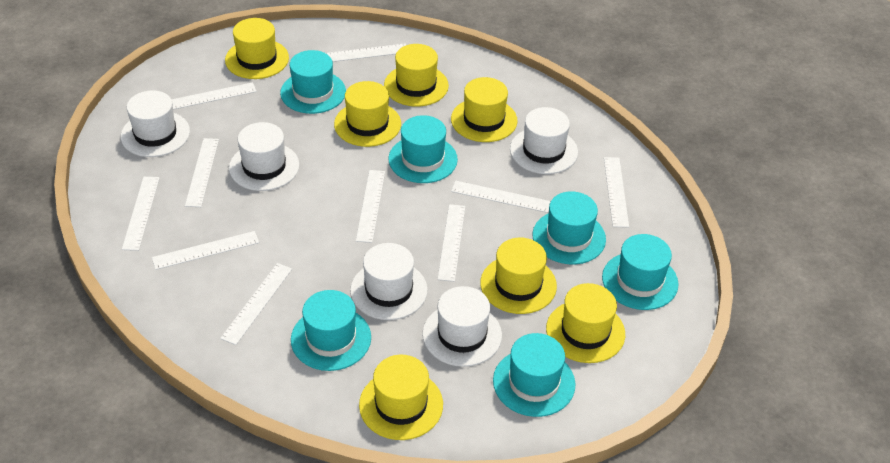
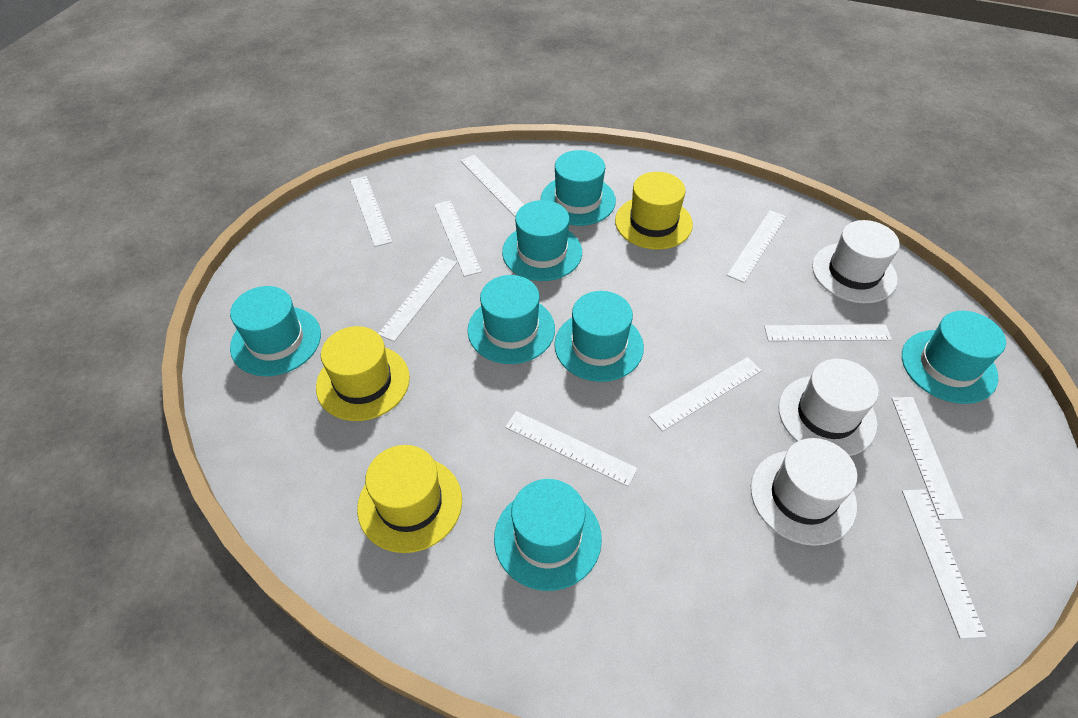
turquoise hat: [280,50,346,114] [291,290,371,371] [388,115,458,183] [493,333,575,417] [532,191,606,264] [602,234,678,310] = 6 -> [230,286,321,376] [467,275,555,364] [494,479,602,591] [502,200,582,281] [541,150,616,226] [554,291,644,382] [902,311,1006,404] = 7
white hat: [121,90,190,157] [229,122,299,191] [350,243,428,320] [422,286,502,367] [510,107,578,174] = 5 -> [751,438,857,546] [778,359,879,456] [812,220,900,303] = 3
yellow hat: [225,18,289,79] [334,81,401,147] [359,355,443,440] [384,44,449,107] [451,77,517,142] [480,237,557,314] [546,283,625,363] = 7 -> [316,326,410,421] [357,445,462,553] [615,172,693,250] = 3

